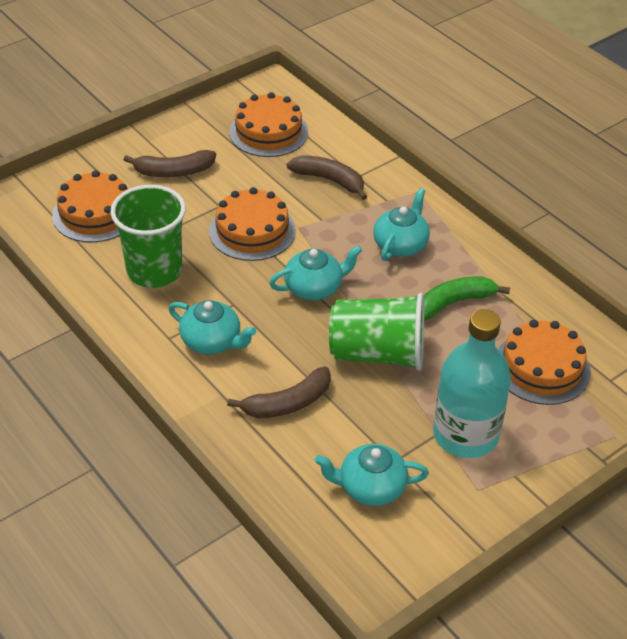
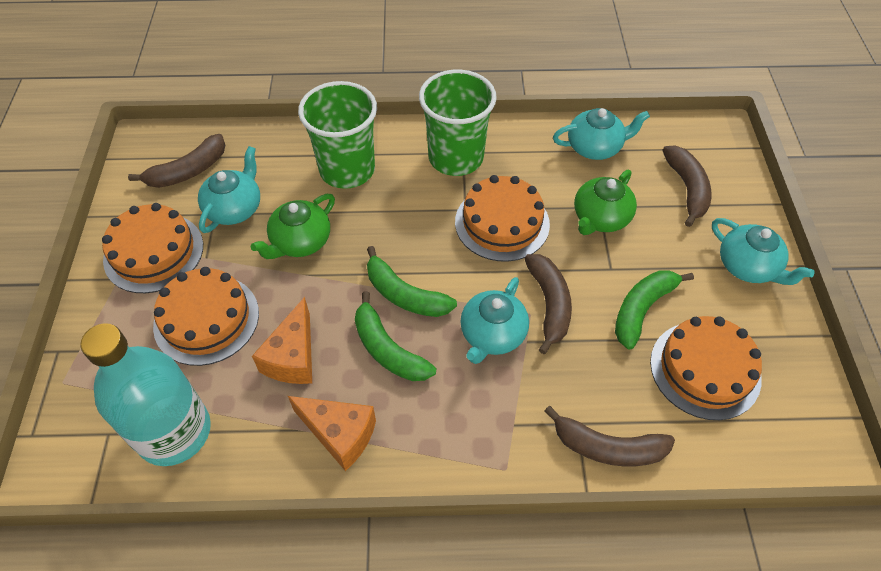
brown banana: [124,150,216,177] [227,367,331,418] [287,155,367,200] = 3 -> [128,134,225,188] [524,254,572,354] [544,406,675,466] [662,146,711,227] = 4
green banana: [423,277,510,320] = 1 -> [355,291,436,381] [367,246,457,317] [615,270,694,350] = 3
green teapot: none = 0 -> [251,194,335,259] [574,170,637,235] = 2
orange cheese: none = 0 -> [252,297,312,384] [288,396,376,471] = 2

